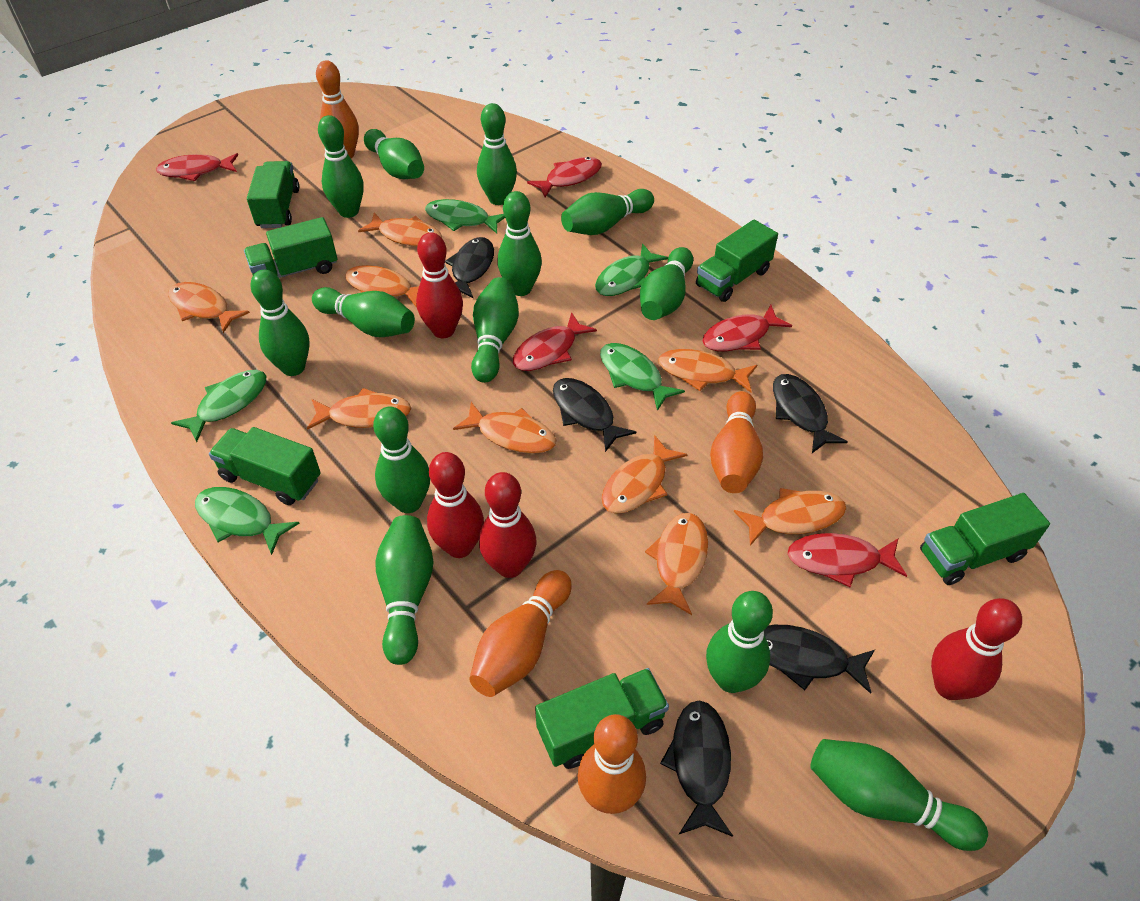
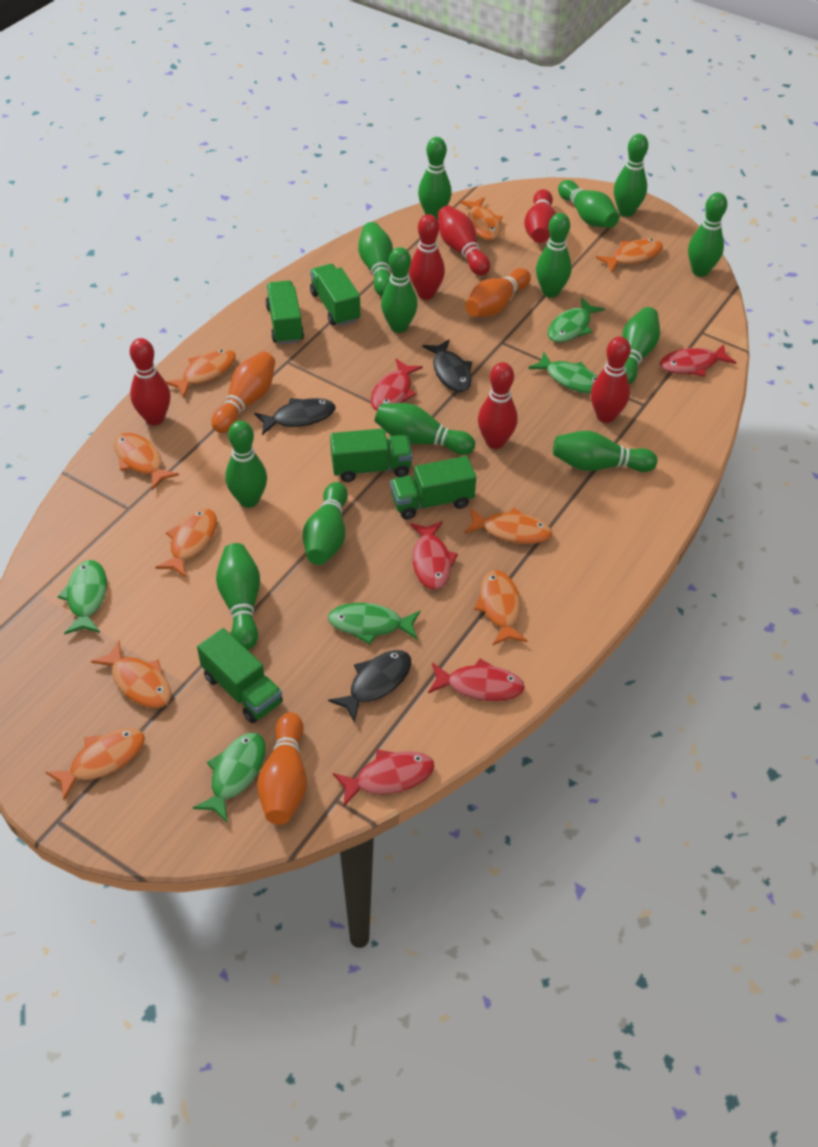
black fish: [445,237,494,299] [553,378,636,452] [660,700,733,837] [764,625,875,694] [773,374,848,453] = 5 -> [254,398,335,435] [328,650,411,723] [422,339,472,392] = 3
green truck: [209,427,321,505] [244,217,337,278] [247,161,299,228] [535,668,669,769] [696,220,778,302] [920,493,1050,585] = 6 -> [197,628,283,723] [265,280,304,344] [310,264,360,326] [330,428,412,482] [390,456,476,519] = 5
orange bowling pin: [316,60,359,158] [469,570,572,697] [577,714,646,814] [710,391,763,493] = 4 -> [211,351,275,433] [257,712,307,825] [465,268,531,317] = 3
red bowling pin: [416,233,463,338] [427,452,484,558] [479,472,537,578] [931,598,1022,700] = 4 -> [130,338,170,425] [409,214,445,299] [438,205,490,276] [478,362,517,449] [524,189,556,243] [591,337,631,423] = 6

